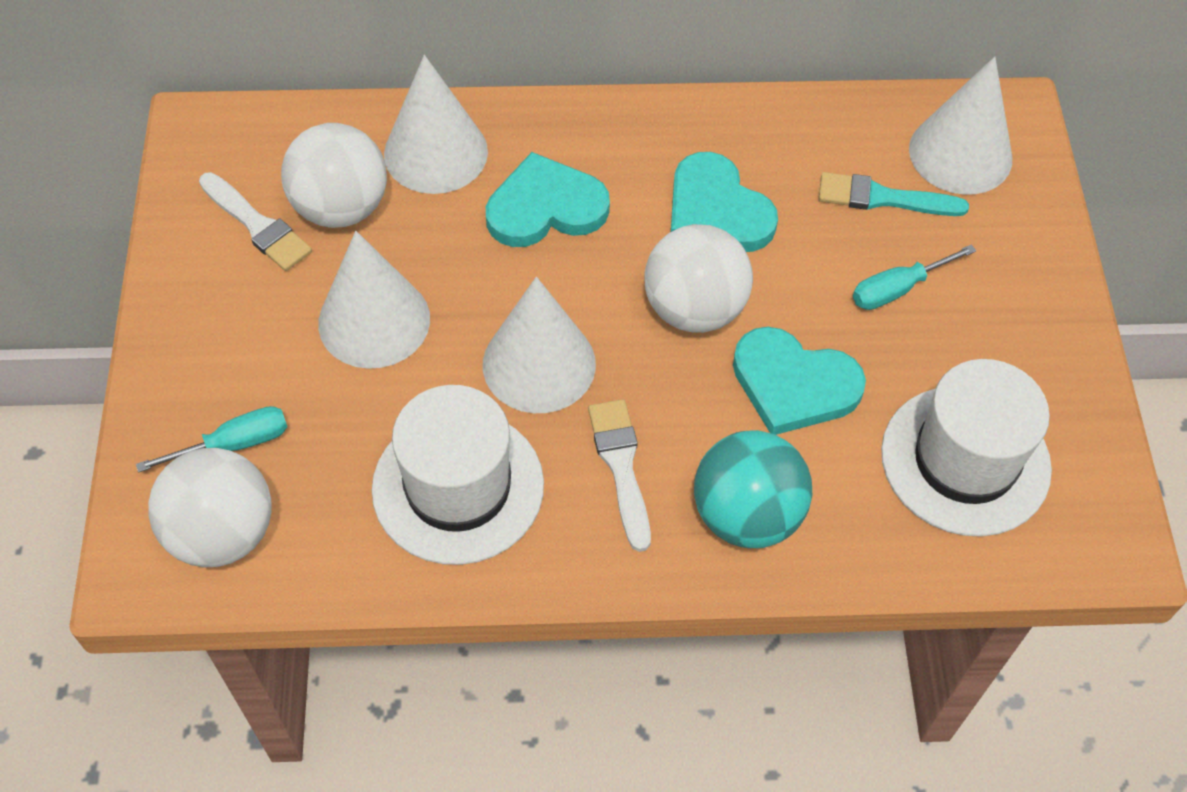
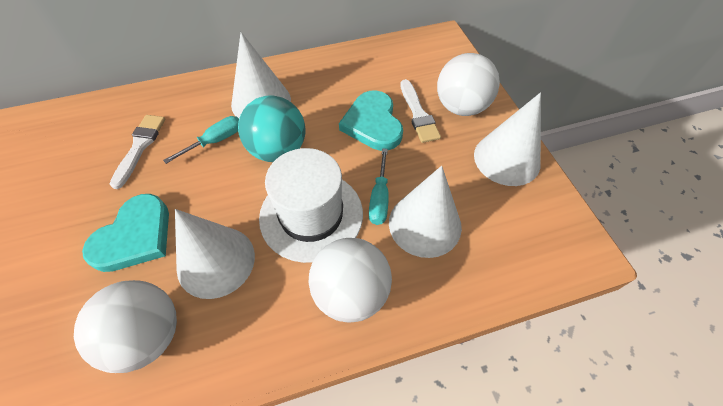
turquoise brush: [819,172,969,216] = 1 -> none = 0
turquoise heart: [486,152,610,247] [671,152,778,252] [733,327,866,435] = 3 -> [82,194,169,272] [339,90,403,151] = 2
white hat: [372,385,544,565] [881,359,1052,537] = 2 -> [259,148,363,263] = 1

